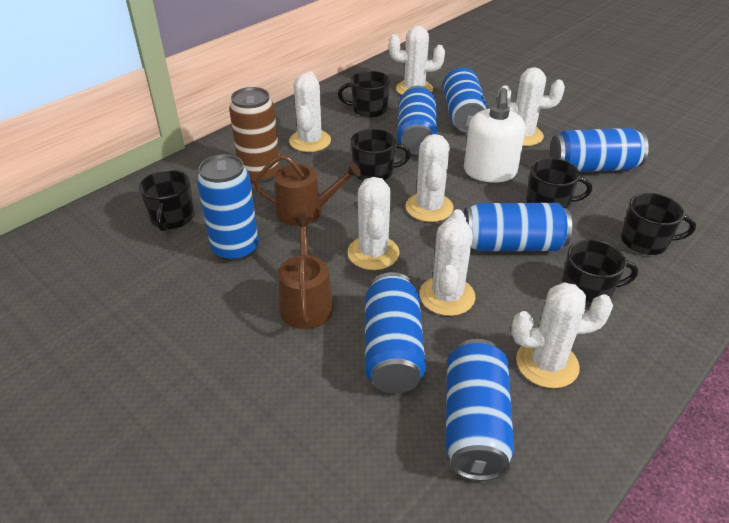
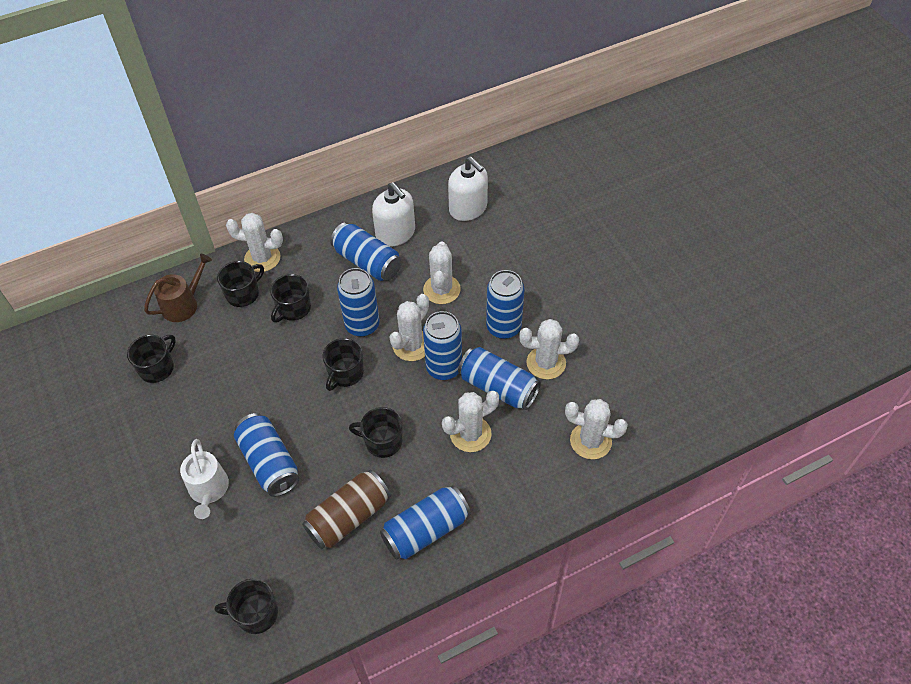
brown watering can: [254,155,361,226] [278,217,334,329] = 2 -> [144,254,212,322] = 1
white cactus: [289,71,331,152] [347,177,399,270] [389,26,445,95] [405,134,454,222] [419,209,476,316] [497,67,565,146] [511,282,613,388] = 7 -> [226,213,283,272] [389,294,429,361] [423,241,461,304] [442,391,499,452] [520,319,579,379] [565,399,628,459] = 6
white soap dispenser: [464,88,526,183] = 1 -> [372,182,415,246] [448,156,488,221] = 2
white watering can: none = 0 -> [180,439,229,519] = 1

